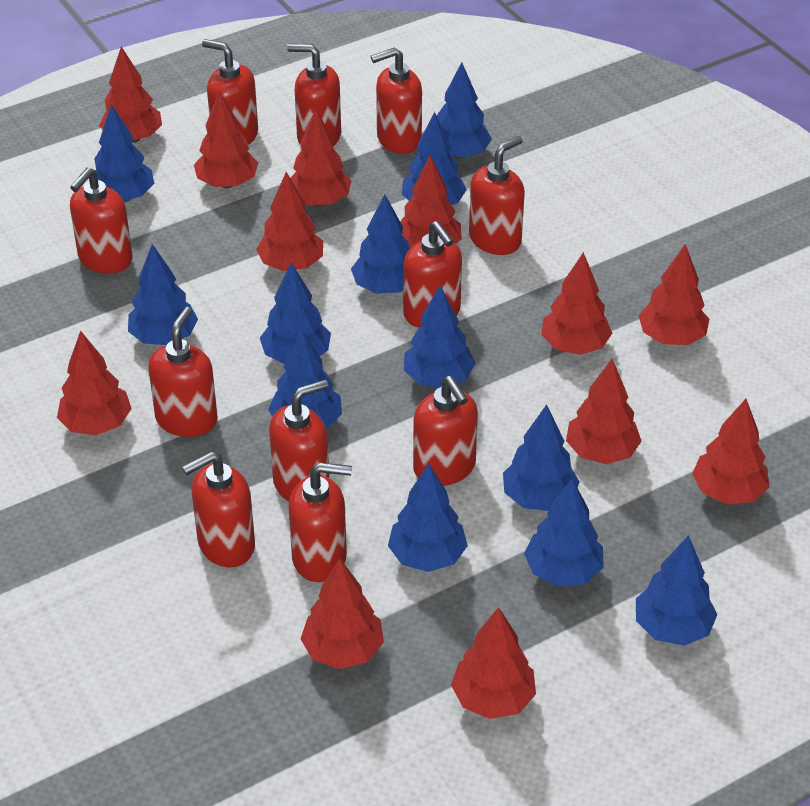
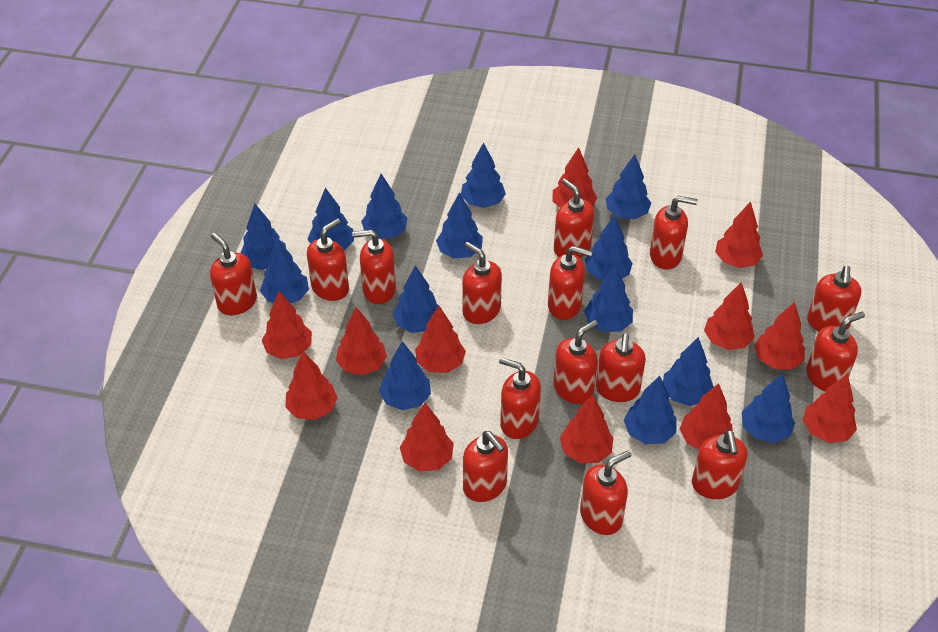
blue tree: [94,105,154,202] [128,244,198,345] [260,263,331,364] [268,329,342,429] [351,194,410,294] [388,463,468,572] [402,112,467,205] [404,285,476,387] [437,62,492,159] [503,404,580,511] [524,478,604,587] [636,535,718,646] = 12 -> [241,204,286,270] [260,238,309,303] [307,188,354,250] [361,174,407,239] [379,341,431,410] [393,265,442,333] [436,192,483,258] [461,142,506,208] [584,265,633,332] [585,215,633,280] [606,154,651,219] [624,376,677,444] [663,337,714,406] [742,373,795,443] = 14
red soap dispenser: [70,167,133,274] [148,307,218,437] [182,452,255,567] [202,39,258,145] [269,379,329,502] [287,44,341,145] [288,463,352,582] [371,47,422,154] [403,221,462,328] [413,376,478,486] [469,136,525,255] = 11 -> [210,233,257,315] [307,218,349,301] [352,230,396,304] [462,242,502,324] [463,431,508,502] [499,357,541,439] [548,246,592,320] [553,320,598,404] [554,179,594,258] [580,450,631,535] [596,333,646,402] [650,196,698,269] [692,430,748,499] [806,312,865,392] [807,266,862,331] = 15

